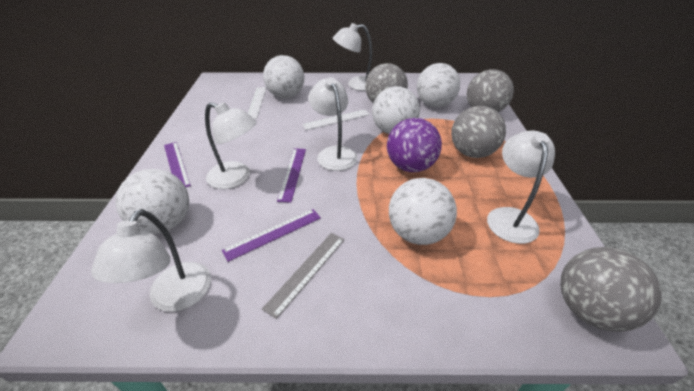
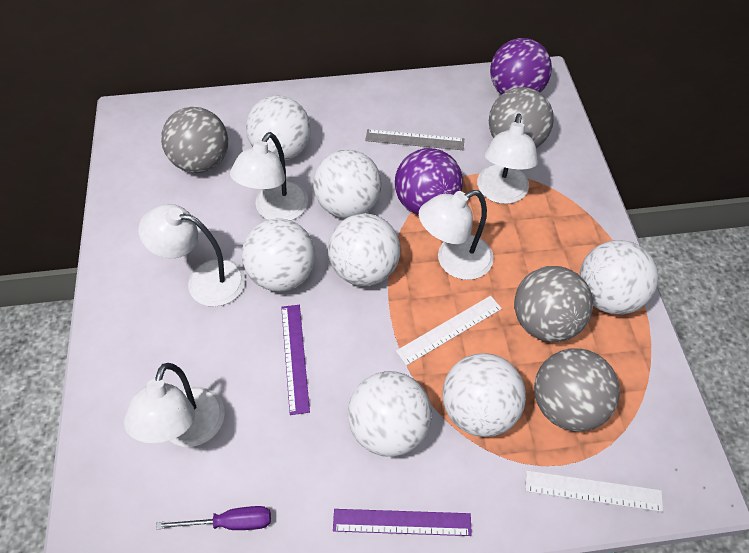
purple ball: [387,118,442,172] = 1 -> [395,148,463,215] [490,38,552,95] = 2
purple ruler: [164,142,191,187] [222,209,321,262] [277,148,306,203] = 3 -> [281,305,310,415] [333,509,472,536] = 2
purple screwdriver: none = 0 -> [156,506,271,530] = 1
white ball: [115,169,189,234] [263,55,305,98] [372,86,420,134] [389,178,457,245] [417,63,460,107] = 5 -> [242,218,316,292] [246,95,311,160] [313,150,382,218] [328,213,401,286] [348,371,432,457] [443,353,526,437] [580,240,658,314] = 7

